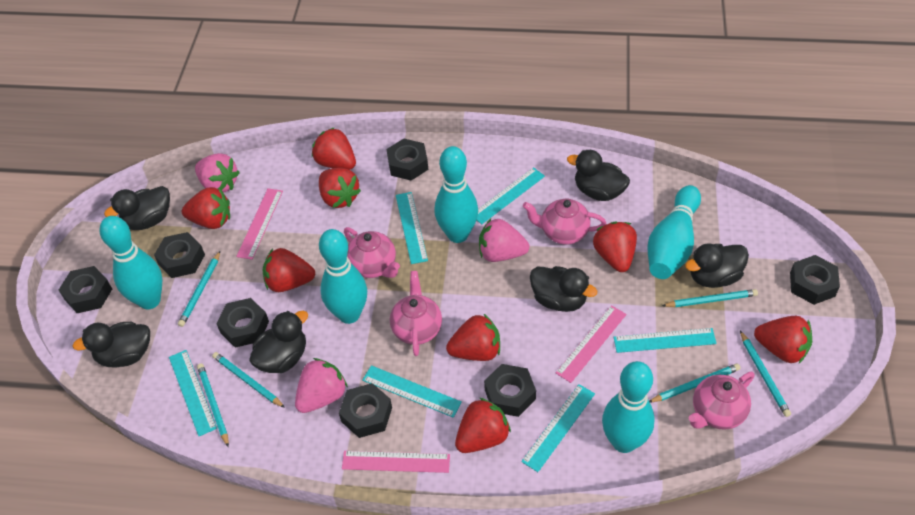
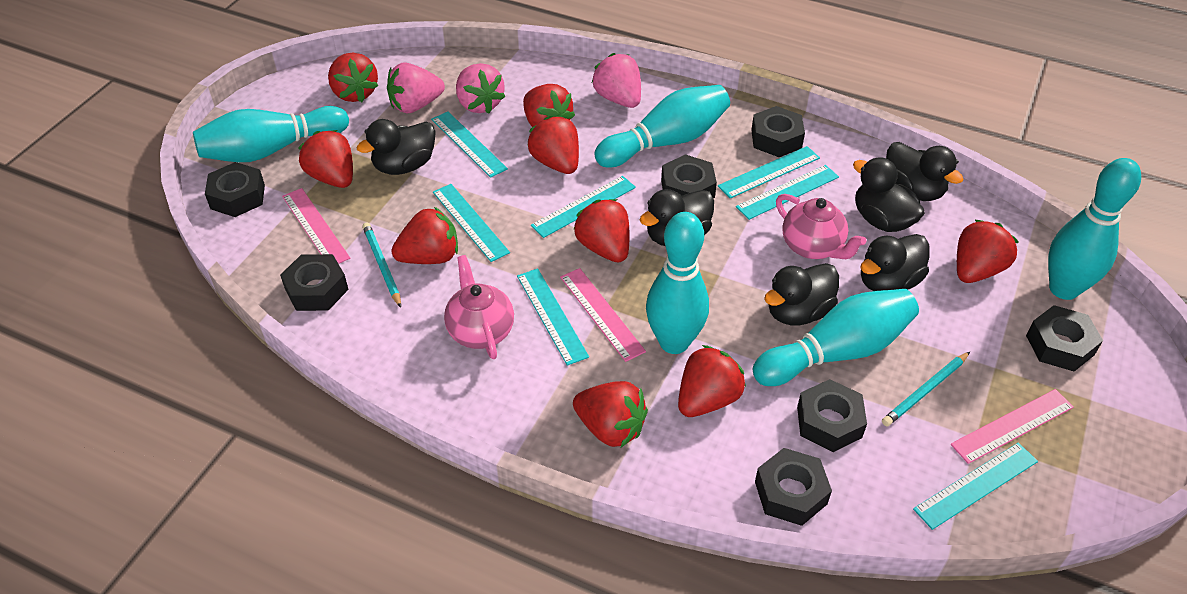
pink teapot: [344,227,400,278] [390,271,442,356] [523,199,606,245] [689,372,755,430] = 4 -> [444,255,514,359] [776,194,867,259] = 2
red strawberry: [182,187,230,229] [262,248,315,292] [312,127,356,170] [319,168,361,208] [446,314,500,361] [455,398,511,453] [593,221,637,272] [754,316,812,363] = 8 -> [298,130,353,188] [328,53,378,102] [391,207,458,264] [523,84,575,127] [527,116,579,174] [573,199,630,263] [573,381,648,447] [678,345,746,417] [957,219,1019,283] = 9
turquoise pencil: [178,251,220,327] [197,363,229,447] [212,352,285,408] [649,363,741,402] [662,289,758,307] [740,331,791,417] = 6 -> [362,222,401,308] [882,352,970,426] = 2
turquoise ruler: [169,350,217,436] [362,365,462,418] [396,192,428,264] [477,167,545,224] [521,384,595,472] [614,328,717,353] = 6 -> [431,111,508,178] [433,184,510,262] [517,268,589,366] [531,176,636,238] [718,146,820,199] [736,165,839,220] [913,443,1038,530] = 7

